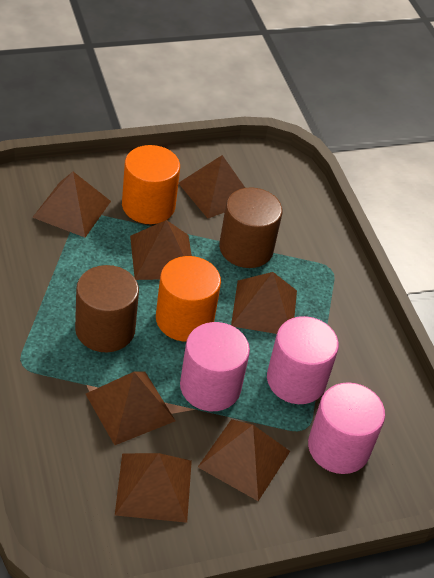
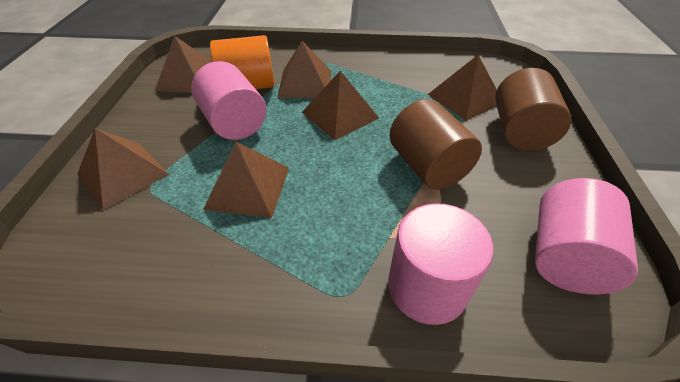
brown pyramid: [32,172,111,237] [86,371,175,445] [115,453,192,523] [130,220,192,280] [178,155,245,218] [198,419,290,501] [231,272,297,334] = 7 -> [77,128,169,210] [155,36,212,93] [203,142,289,218] [277,41,331,98] [302,71,379,140] [428,55,497,121] = 6
orange cylinder: [122,145,180,224] [156,256,221,342] = 2 -> [210,35,274,89] = 1

